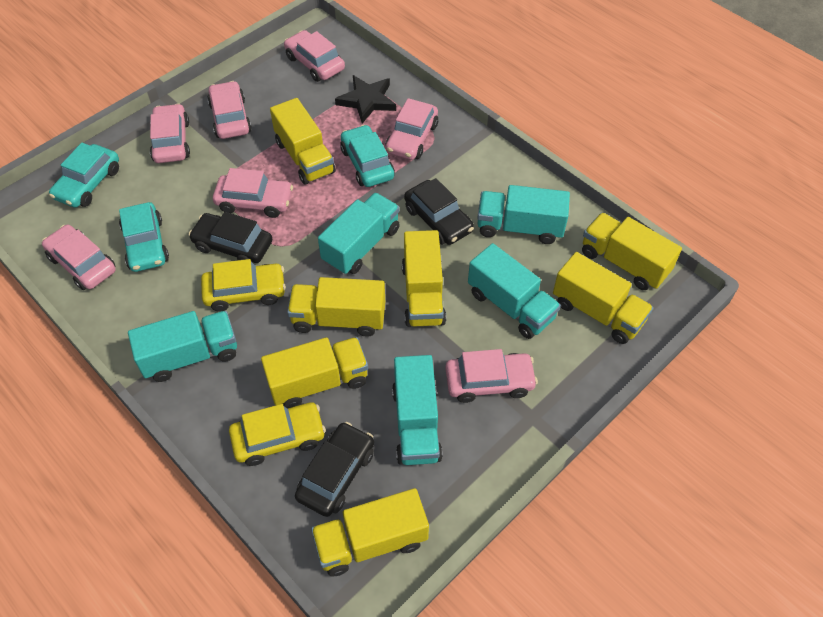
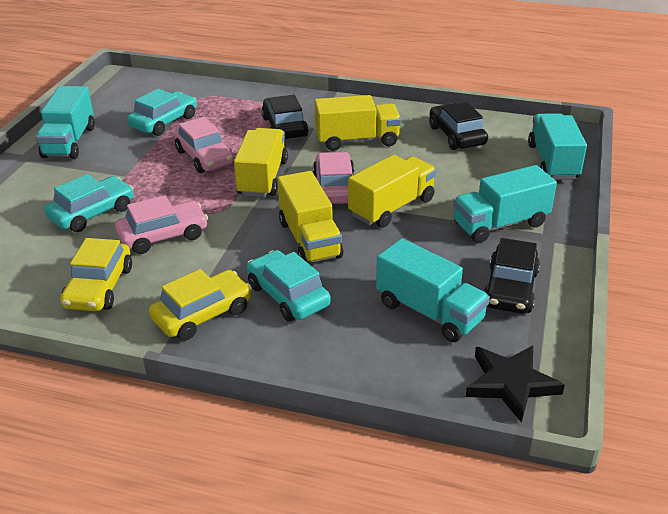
pink car: [42,224,116,290] [150,103,190,163] [207,81,252,139] [213,168,293,218] [284,30,345,82] [385,98,438,160] [445,349,538,403] = 7 -> [115,195,208,254] [174,117,234,173] [313,152,354,204] = 3
turquoise truck: [128,311,237,382] [318,192,400,275] [392,355,443,465] [468,243,561,339] [477,185,570,244] = 5 -> [36,86,95,159] [376,238,490,342] [453,165,557,243] [528,113,587,180] = 4
yellow truck: [261,337,368,409] [270,98,336,185] [287,277,385,337] [311,488,429,576] [402,230,446,327] [553,252,653,344] [582,212,682,290] = 7 -> [234,128,288,197] [277,171,343,264] [315,95,401,151] [348,155,437,228] = 4

